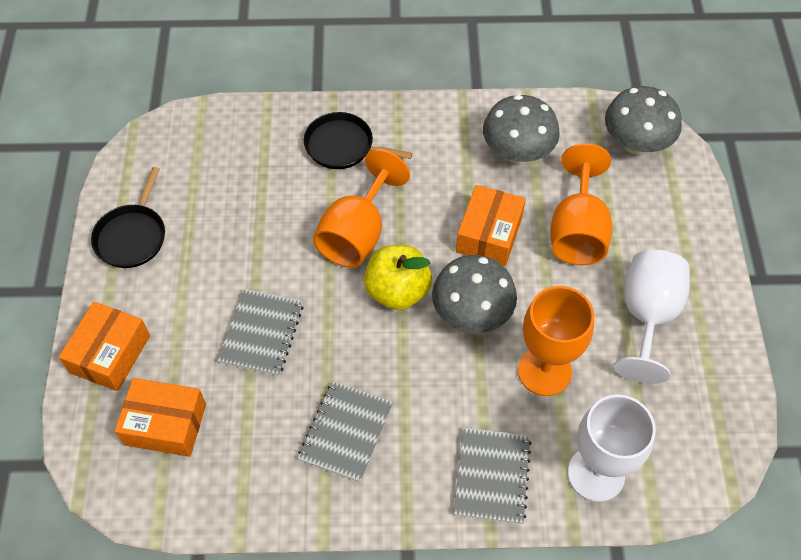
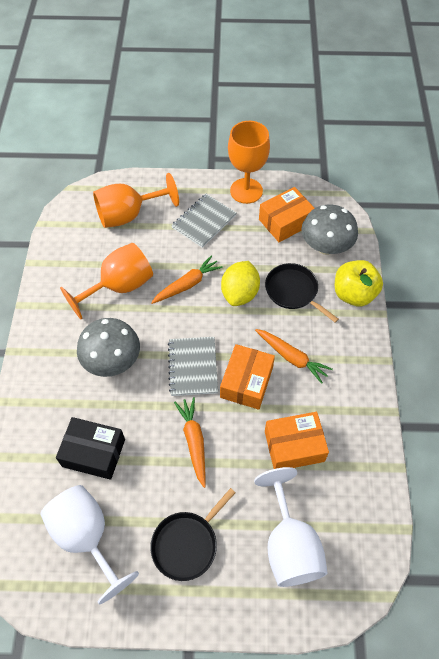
black box: none = 0 -> [56,417,125,480] = 1
grey mushroom: [432,255,517,333] [483,95,560,163] [605,86,682,154] = 3 -> [77,318,140,377] [301,205,358,255] = 2
grey notebook: [217,288,304,376] [298,381,393,483] [454,427,532,524] = 3 -> [168,337,218,396] [171,194,236,248] = 2
orange carrot: none = 0 -> [151,255,223,304] [174,397,206,488] [255,329,333,384] = 3
yellow lemon: none = 0 -> [221,261,260,306] = 1

